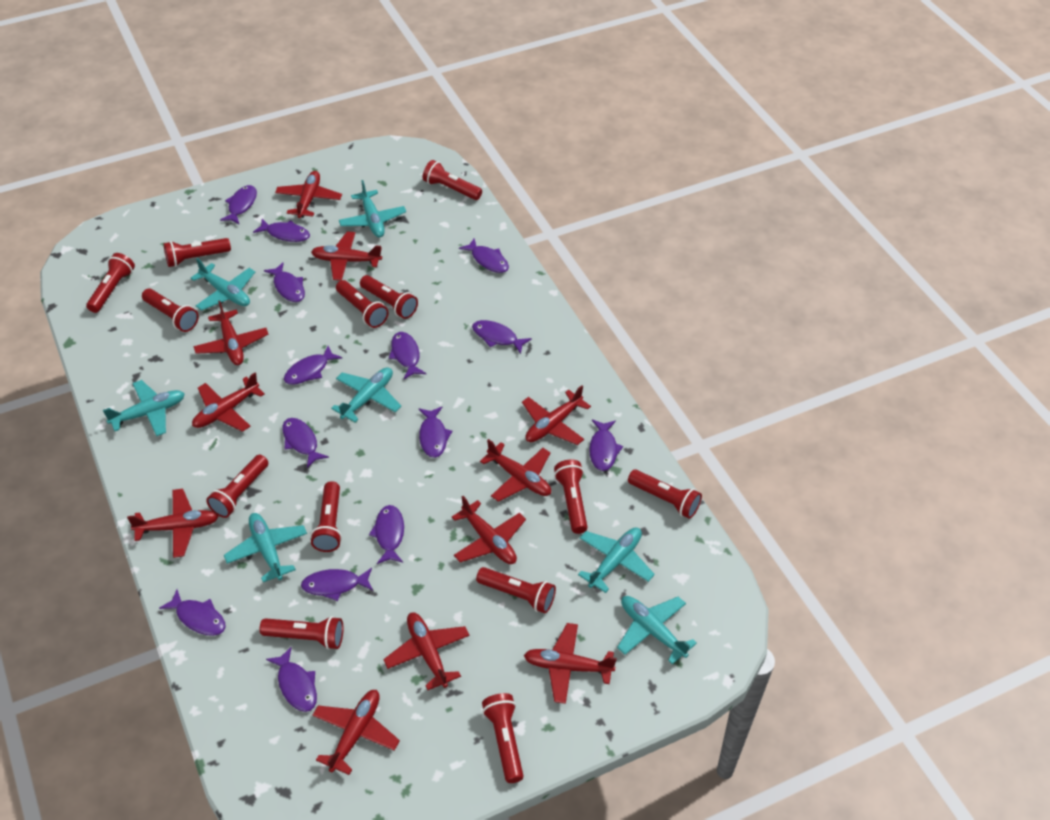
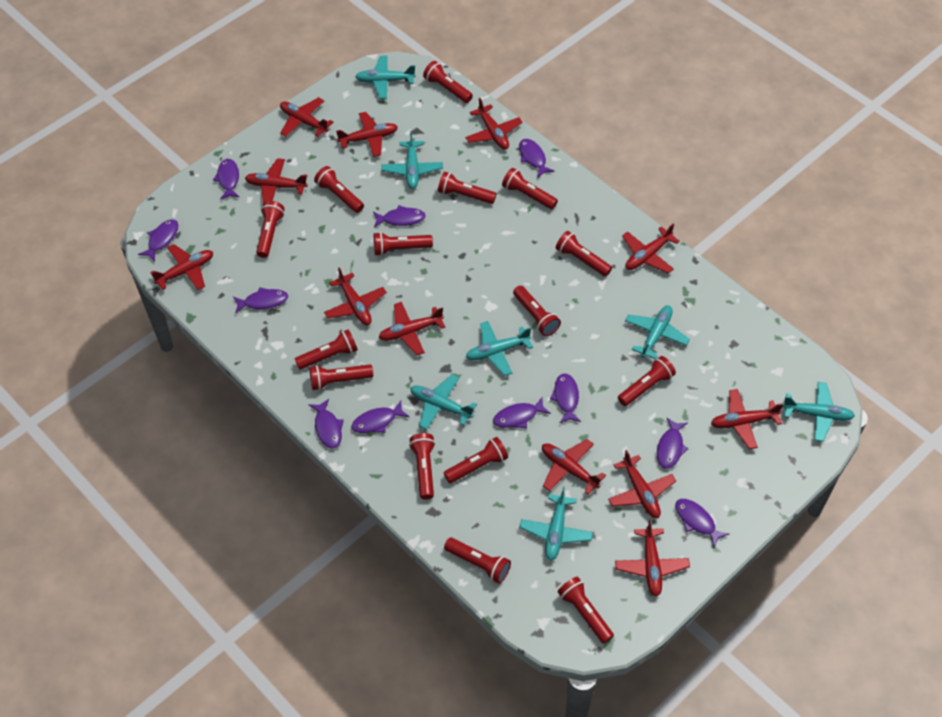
purple fish: [159,590,226,636] [220,185,257,225] [253,219,310,242] [264,263,305,302] [266,647,317,712] [282,418,329,468] [284,346,342,385] [301,568,373,601] [369,505,404,564] [389,332,426,379] [419,407,452,458] [459,239,509,273] [472,320,532,354] [589,419,623,471] = 14 -> [138,219,178,261] [213,159,239,200] [233,287,288,313] [309,399,344,448] [351,401,409,433] [373,205,426,227] [493,397,551,428] [519,139,555,177] [550,373,581,423] [657,418,689,469] [675,499,729,547] = 11
red flashlight: [86,253,135,313] [142,289,199,332] [164,238,231,267] [206,455,268,518] [260,616,343,650] [310,481,342,552] [336,280,388,328] [360,275,418,319] [423,160,482,200] [476,567,556,613] [482,693,523,783] [554,459,588,534] [628,470,702,519] = 13 -> [256,201,285,258] [295,329,358,370] [310,365,373,390] [314,166,364,213] [373,232,433,256] [409,433,435,500] [423,61,473,103] [438,172,496,204] [444,437,508,483] [444,538,511,584] [502,168,558,209] [513,286,561,336] [556,231,612,277] [558,577,614,644] [618,356,676,406] = 15
red plane: [127,489,219,558] [192,373,265,432] [194,301,268,365] [275,171,342,218] [311,231,382,281] [312,690,400,775] [383,612,470,690] [452,496,526,564] [480,439,551,502] [522,385,591,445] [524,623,617,704] = 11 -> [150,244,213,290] [245,158,308,204] [280,97,333,137] [324,267,387,325] [336,112,398,157] [379,302,445,355] [465,98,523,150] [542,439,606,495] [608,450,676,518] [615,519,690,597] [622,224,680,274] [711,389,783,449] = 12

